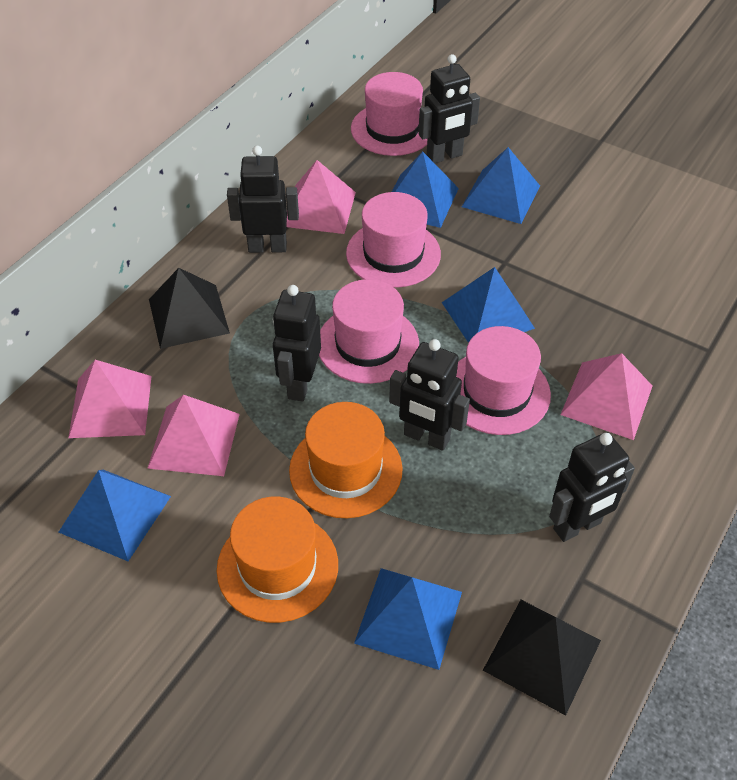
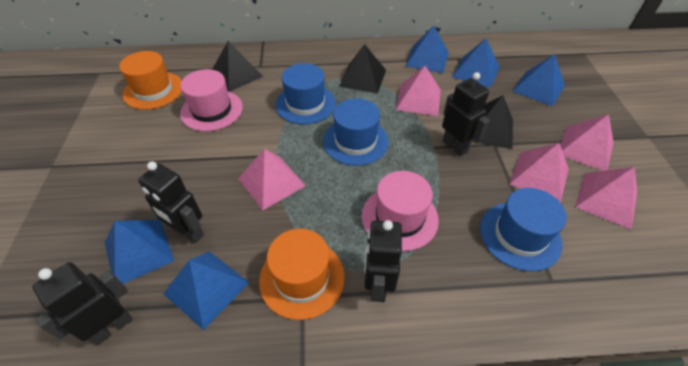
black pyramid: [149,268,230,349] [483,600,601,716] = 2 -> [212,41,263,92] [339,44,386,93] [472,96,513,149] = 3
black robot: [227,146,299,253] [273,285,321,402] [389,339,470,451] [418,54,480,163] [549,432,635,542] = 5 -> [32,262,132,345] [138,161,204,243] [364,220,402,302] [442,72,490,156] = 4
blue hat: none = 0 -> [275,63,336,124] [323,98,389,166] [480,188,567,271] = 3
pink hat: [319,279,419,384] [346,192,441,288] [351,72,428,156] [456,326,551,435] = 4 -> [180,69,243,131] [362,171,439,251] = 2
pink pyramid: [68,360,152,438] [147,395,240,476] [286,160,356,234] [560,353,653,440] = 4 -> [238,149,306,210] [396,66,441,116] [509,143,569,203] [560,114,614,171] [575,167,637,229] = 5

